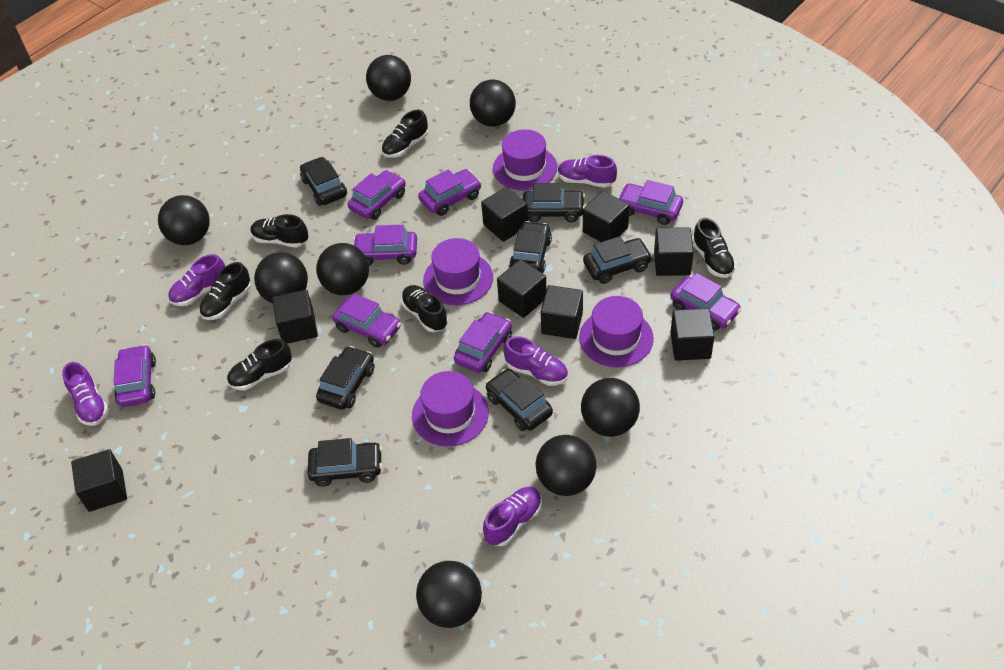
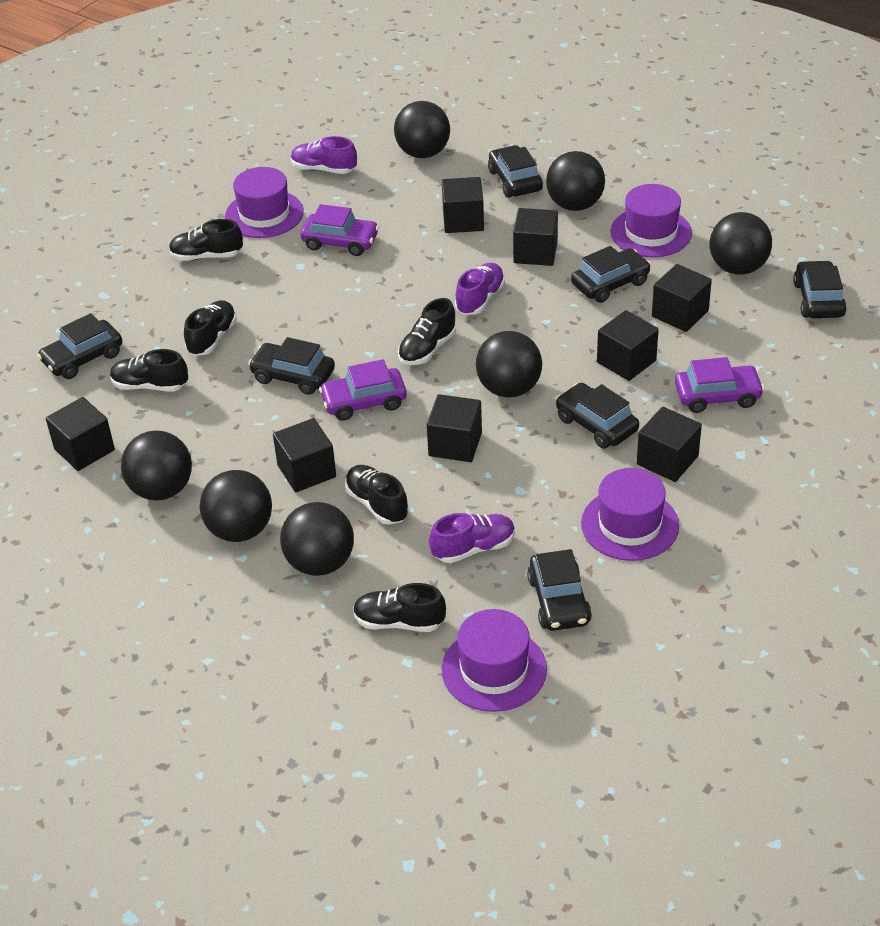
black ball: [158,195,210,245] [254,252,308,303] [316,243,369,295] [366,55,411,101] [416,561,482,628] [470,80,516,127] [536,435,597,496] [581,378,640,437] = 8 -> [121,430,192,501] [200,470,272,542] [280,502,354,576] [394,101,450,158] [476,331,542,398] [546,151,605,211] [710,212,772,275] = 7
purple car: [114,344,156,407] [332,293,401,348] [348,170,406,220] [353,225,417,266] [418,169,481,216] [454,312,512,373] [618,180,683,225] [670,273,742,331] = 8 -> [301,204,379,256] [319,359,407,421] [675,357,764,413] = 3
purple shoe: [62,362,108,426] [168,254,225,306] [483,487,542,546] [503,336,568,386] [558,155,617,187] = 5 -> [291,136,357,174] [429,513,515,563] [455,263,505,315] = 3

